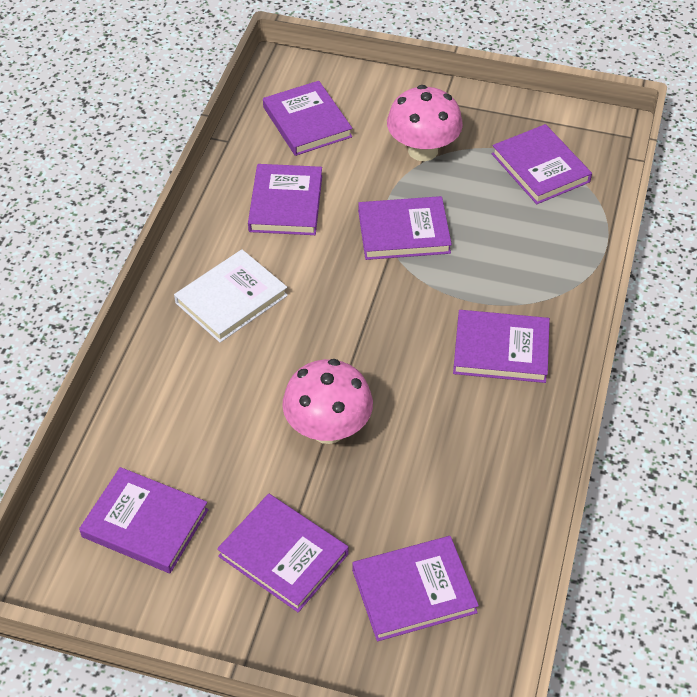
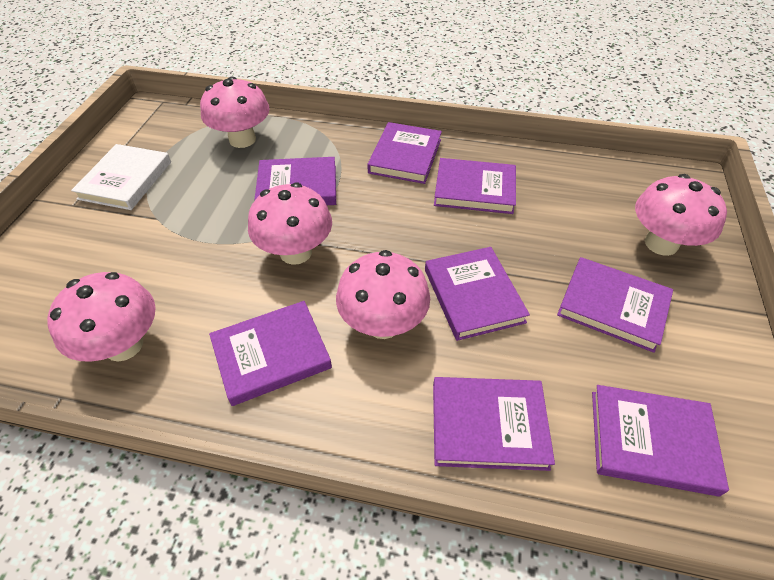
pink mushroom: [282,359,373,444] [387,85,463,161] = 2 -> [47,272,156,362] [200,77,270,148] [248,183,332,265] [336,250,430,339] [635,174,727,256] = 5

